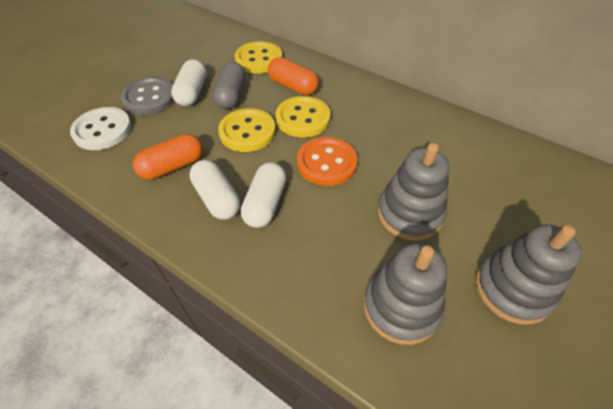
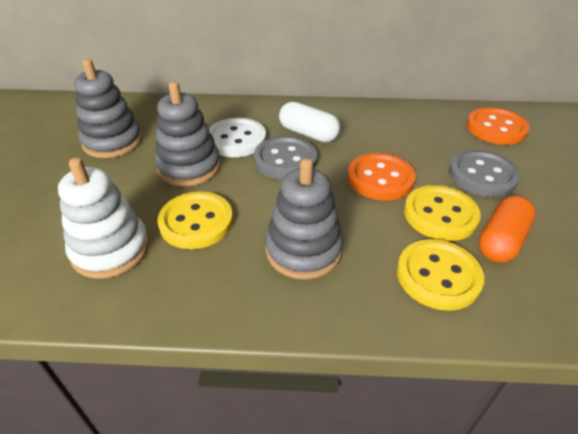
grey button: [121,77,174,115] = 1 -> [254,136,317,180] [449,150,520,197] = 2
grey capsule: [213,62,245,109] = 1 -> none = 0
orange button: [297,137,358,186] = 1 -> [348,153,416,201] [467,107,530,145] = 2
orange capsule: [133,134,203,180] [268,57,319,96] = 2 -> [479,196,536,263] = 1
white capsule: [171,59,207,106] [189,160,240,220] [241,162,286,228] = 3 -> [279,102,340,142] = 1
white stacking toy: none = 0 -> [58,158,149,279] = 1

